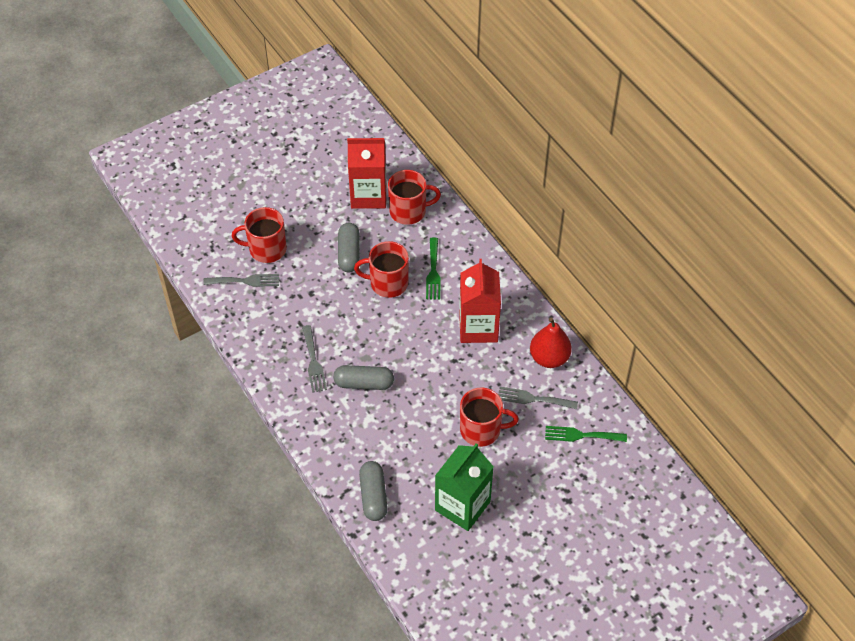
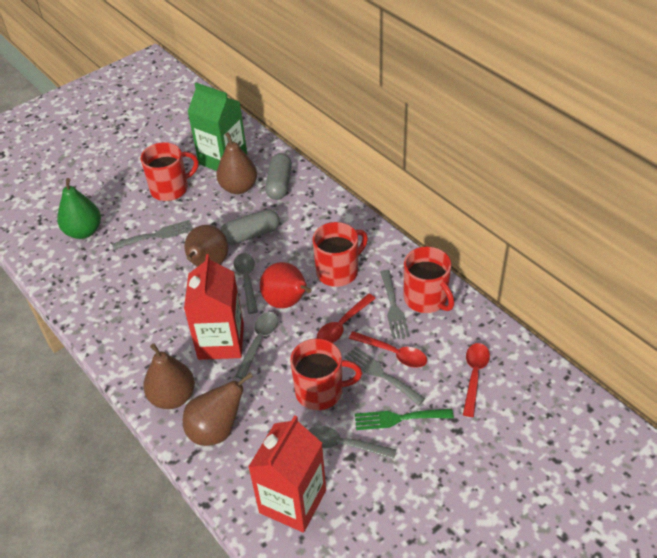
brown pear: none = 0 -> [143,343,195,409] [183,372,253,446] [184,225,228,267] [216,132,257,194] = 4
green fork: [426,238,441,299] [545,426,627,442] = 2 -> [355,409,454,430] = 1
green pear: none = 0 -> [57,178,101,239] = 1
grey capsule: [333,365,394,390] [338,223,360,273] [359,461,388,521] = 3 -> [220,209,280,245] [265,153,292,200] = 2
grey spoon: none = 0 -> [234,253,258,314] [235,312,278,379] [308,426,396,459] = 3
red spoon: none = 0 -> [317,294,376,343] [349,331,427,368] [463,343,490,417] = 3

